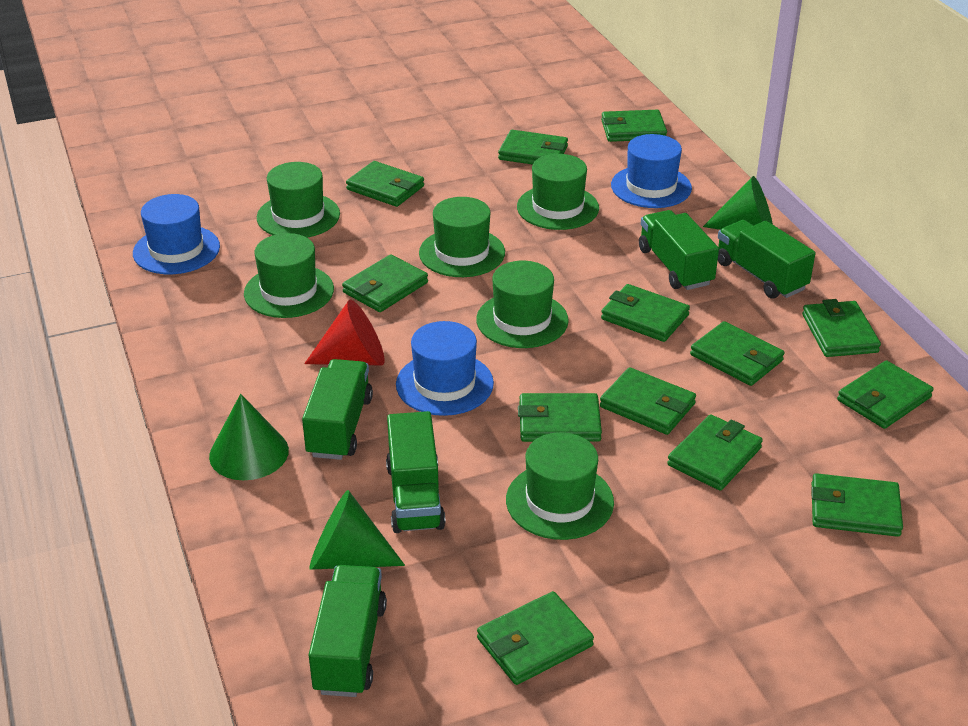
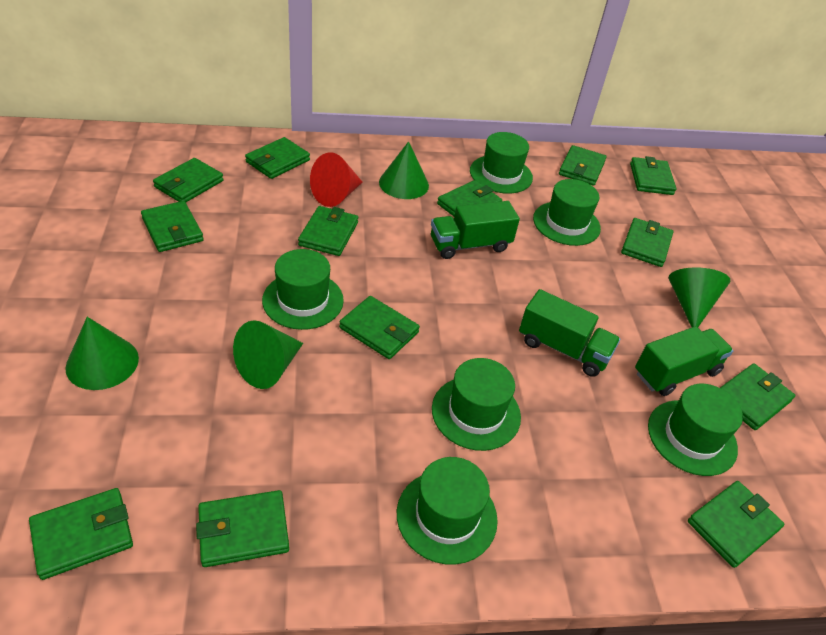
blue hat: [133,194,220,274] [396,321,494,416] [611,134,692,208] = 3 -> none = 0
green cone: [209,394,289,480] [309,490,405,570] [703,176,773,230] = 3 -> [65,317,139,390] [233,320,303,389] [379,141,429,199] [668,268,730,327] = 4
green truck: [302,359,373,460] [309,565,387,697] [386,411,446,533] [639,210,719,290] [718,220,815,299] = 5 -> [431,201,520,259] [519,289,620,377] [635,326,733,396] = 3

